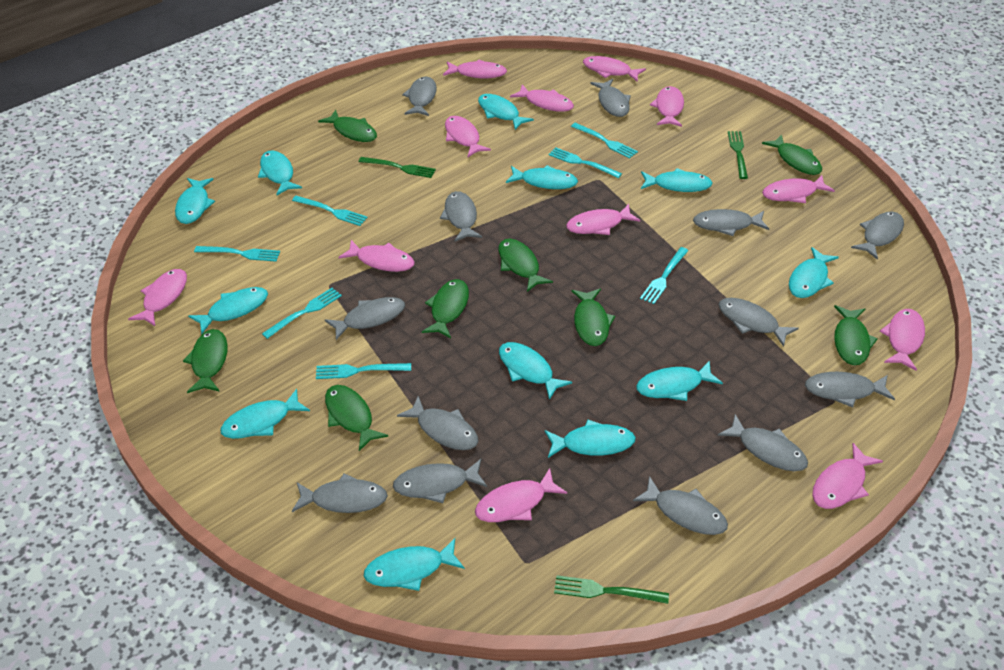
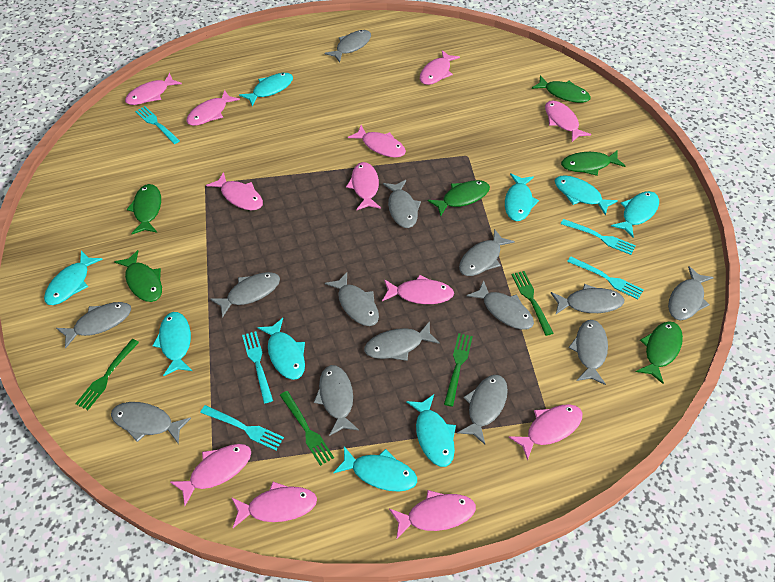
green fish: [183,329,228,393] [318,110,377,142] [325,385,388,451] [422,279,469,338] [499,239,553,292] [571,288,615,346] [762,134,822,175] [834,305,878,365] = 8 -> [114,250,162,302] [127,184,161,234] [428,180,490,217] [532,76,591,103] [561,150,625,176] [636,321,683,384] = 6
green fork: [359,157,436,178] [554,575,669,604] [728,131,748,179] = 3 -> [75,339,139,410] [280,391,334,466] [444,333,473,407] [512,271,553,336] = 4
grey fish: [292,473,388,513] [325,297,405,340] [393,459,487,503] [397,396,478,450] [402,77,437,116] [440,191,482,241] [590,79,631,117] [633,476,728,535] [693,209,769,236] [718,298,799,347] [718,414,808,471] [805,372,895,407] [851,212,904,260] = 13 -> [56,302,131,349] [111,402,191,444] [210,272,280,318] [314,365,359,436] [324,30,371,62] [325,272,379,326] [364,321,440,361] [383,180,421,228] [457,375,508,444] [459,229,515,276] [467,280,534,330] [551,284,624,314] [568,320,608,385] [668,266,714,320] = 14
turquoise fish: [175,178,215,224] [188,287,268,334] [220,389,310,439] [258,150,302,195] [364,538,465,591] [478,94,534,130] [499,342,572,400] [506,165,578,189] [545,420,636,458] [636,360,723,401] [641,168,713,192] [789,247,839,298] = 12 -> [44,251,103,305] [152,312,192,376] [239,73,293,106] [257,318,305,380] [333,446,417,492] [406,394,456,467] [505,173,539,221] [555,175,618,216] [611,191,659,237] = 9
turquoise fork: [194,246,280,262] [262,288,342,339] [292,196,368,226] [316,363,411,379] [549,147,622,178] [571,123,638,159] [640,247,689,304] = 7 -> [135,106,180,144] [200,405,284,450] [242,331,273,403] [561,219,636,255] [567,257,644,300] = 5

